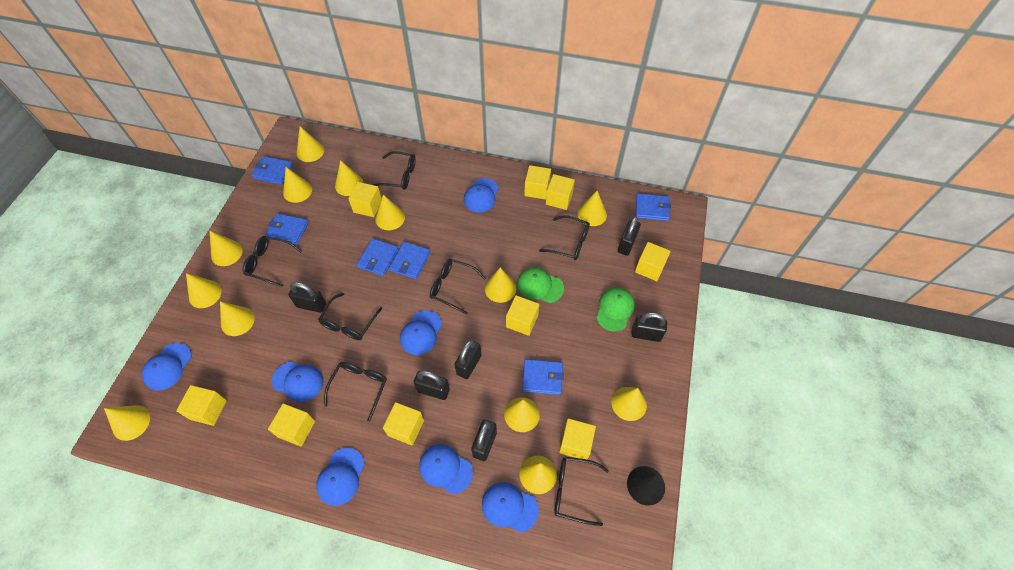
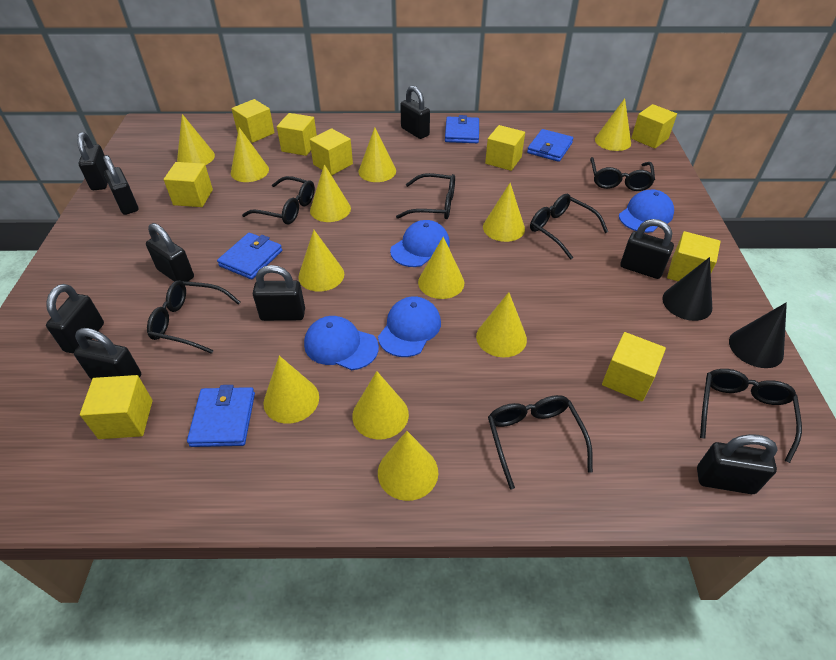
black cone: [627,466,665,506] = 1 -> [662,257,712,321] [729,302,787,368] = 2
black padlock: [289,282,326,313] [414,371,450,400] [455,340,481,379] [471,419,497,461] [618,216,641,256] [631,313,667,342] = 6 -> [46,284,104,354] [74,328,141,379] [77,132,108,190] [103,155,138,215] [146,223,194,282] [253,265,305,321] [400,86,430,139] [620,219,674,279] [697,434,778,494] = 9
blue cap: [142,343,192,391] [272,361,323,402] [316,448,365,506] [400,310,442,355] [419,444,473,494] [464,178,499,213] [482,482,539,532] = 7 -> [304,316,379,370] [378,296,441,357] [390,220,450,267] [619,189,674,233] = 4
blue wallet: [252,156,293,184] [265,213,308,245] [357,238,399,276] [389,242,430,279] [522,359,564,395] [636,193,671,221] = 6 -> [187,385,255,447] [217,233,282,279] [445,115,479,143] [527,129,574,162] = 4
green cap: [517,267,564,303] [596,287,635,331] = 2 -> none = 0
yellow cone: [104,405,150,441] [186,273,222,308] [210,231,243,266] [220,301,255,336] [283,167,312,203] [297,127,324,162] [335,160,364,196] [375,195,405,230] [485,268,516,303] [504,397,540,432] [519,456,557,494] [578,191,607,226] [611,387,647,421] = 13 -> [177,114,215,165] [231,127,269,182] [264,356,319,424] [298,230,344,291] [310,164,351,222] [352,371,409,440] [359,127,396,182] [378,431,438,501] [418,237,464,299] [476,292,527,357] [483,183,525,242] [595,98,631,151] = 12

